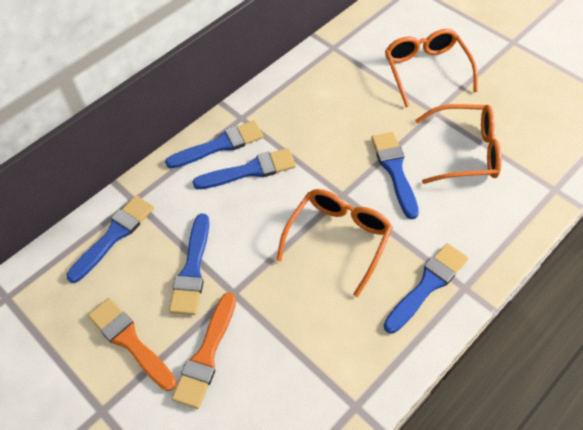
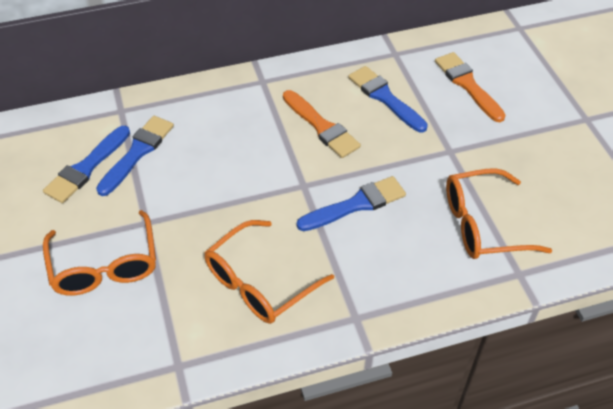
blue brush: [66,196,154,283] [165,120,263,168] [169,214,209,315] [193,148,296,189] [371,132,419,219] [384,243,468,334] = 6 -> [43,126,130,203] [96,116,174,196] [297,176,406,231] [348,66,428,132] = 4

